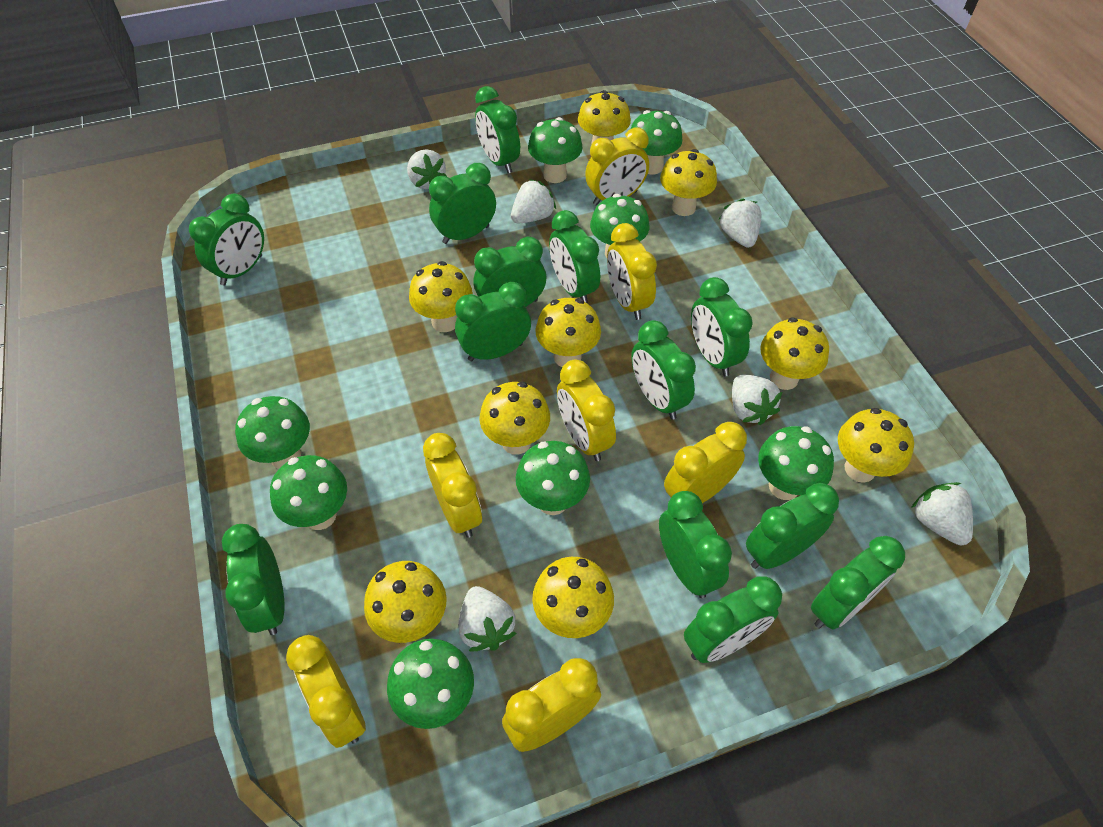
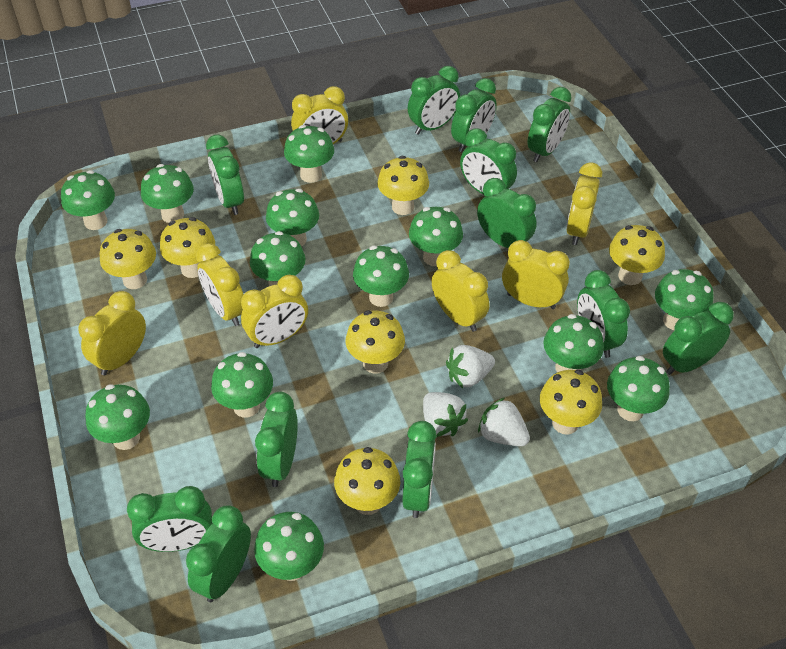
green clock: [189,194,264,285] [222,524,285,635] [429,163,496,244] [455,282,531,361] [473,237,546,307] [475,86,520,173] [549,210,600,304] [631,320,696,420] [659,491,732,598] [684,576,782,663] [691,277,753,376] [746,483,839,569] [811,536,905,629] = 13 -> [127,486,212,552] [186,505,251,602] [206,135,244,215] [255,392,298,487] [403,421,437,518] [408,66,460,135] [451,78,497,152] [460,128,517,194] [477,178,537,248] [527,87,572,162] [577,270,630,358] [663,302,734,375] = 12
green mushroom: [235,396,310,469] [270,455,347,530] [387,639,474,729] [516,441,590,515] [528,117,583,183] [590,194,649,258] [631,110,683,174] [758,426,834,500] = 8 -> [61,170,115,230] [85,384,150,450] [141,164,194,223] [211,352,273,418] [250,231,306,286] [254,512,324,581] [266,189,319,247] [284,125,334,183] [353,245,409,307] [409,207,463,266] [543,314,604,372] [607,356,670,421] [655,269,714,330] = 13
white strawberry: [407,149,447,189] [458,586,516,651] [511,179,556,224] [719,199,762,248] [732,375,782,425] [911,482,973,545] = 6 -> [423,392,468,437] [446,345,495,388] [478,398,530,446] = 3
yellow mushroom: [364,561,447,643] [409,261,473,332] [480,382,550,455] [532,557,614,638] [535,298,601,367] [578,90,631,145] [660,149,717,216] [760,317,829,390] [838,408,914,483] = 9 -> [100,229,156,289] [160,217,215,278] [334,447,400,515] [346,310,405,374] [377,156,429,215] [540,370,602,435] [609,225,665,285] = 7

